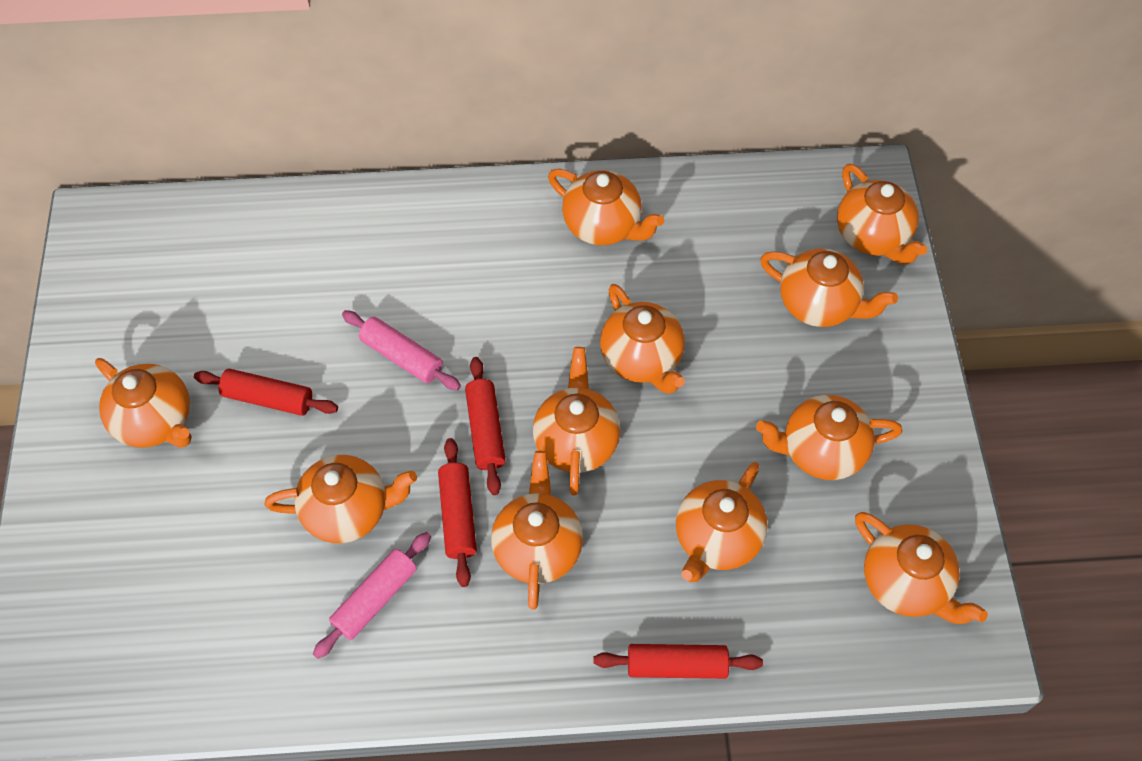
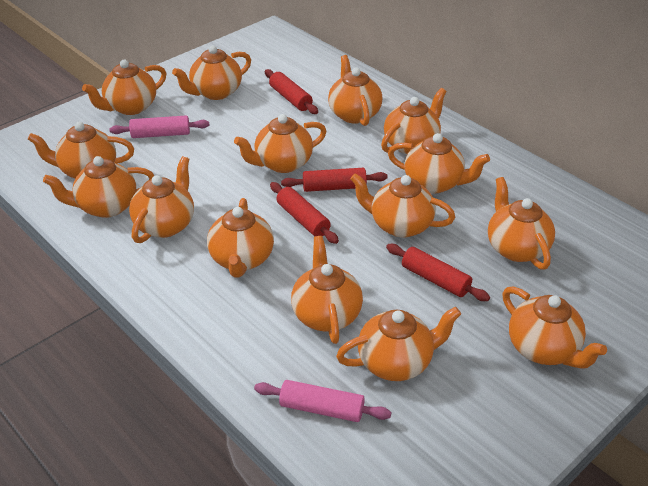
orange teapot: [95,358,192,448] [265,455,417,543] [491,451,583,610] [533,347,621,495] [548,169,664,245] [600,284,685,394] [676,462,768,582] [756,395,902,480] [760,249,898,327] [837,164,927,265] [855,512,988,624] = 11 -> [28,122,134,179] [43,156,154,218] [82,60,166,115] [129,156,194,243] [172,45,251,100] [207,198,274,278] [234,114,326,173] [291,236,363,344] [328,55,382,126] [336,307,461,381] [350,173,455,238] [381,88,447,154] [388,133,490,194] [488,177,555,270] [502,286,607,369] = 15

